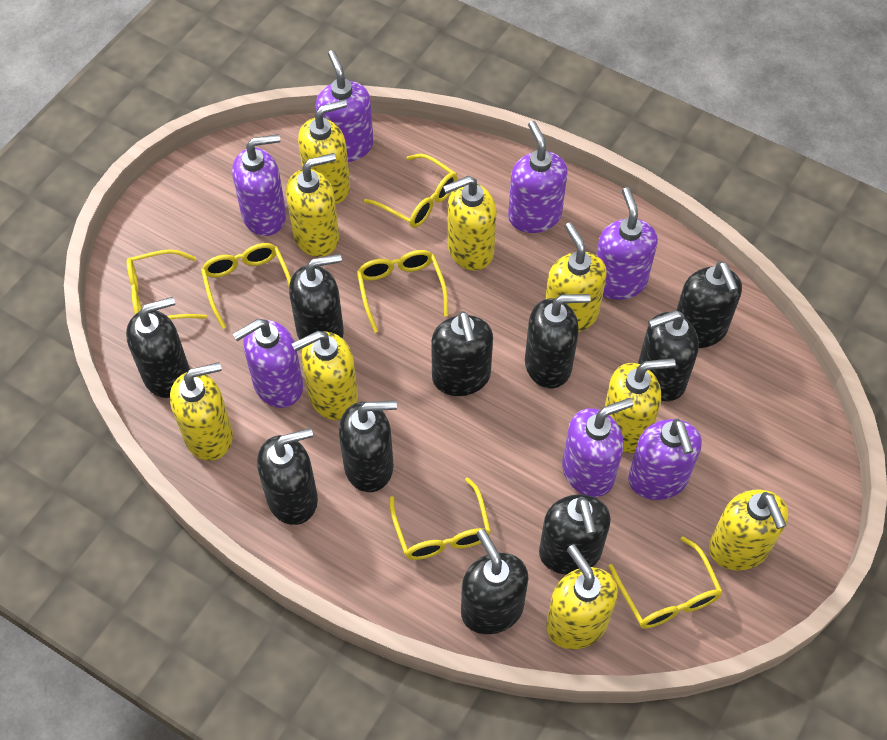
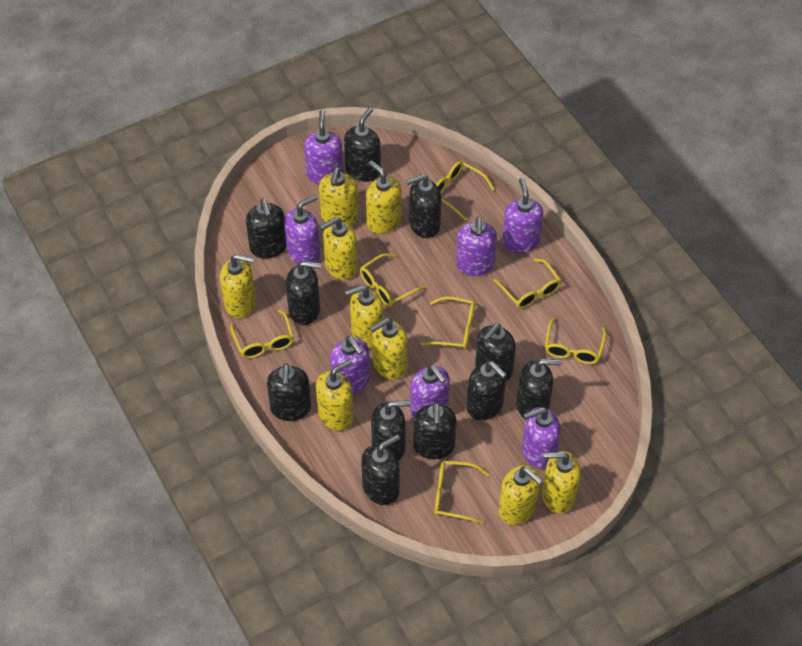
black soap dispenser: [126,297,190,398] [257,428,318,525] [289,254,344,340] [339,400,397,492] [431,311,493,396] [461,529,528,634] [525,294,591,388] [539,494,611,575] [638,310,699,401] [676,261,742,348] = 10 -> [246,199,286,259] [267,363,311,421] [286,261,321,325] [344,107,381,182] [361,434,400,505] [371,400,411,461] [406,174,441,238] [413,402,457,459] [467,361,507,420] [475,324,516,381] [517,359,561,419] = 11
yellow glasses: [127,249,207,320] [201,243,292,329] [357,250,449,333] [364,154,457,228] [390,477,491,560] [608,536,723,629] = 6 -> [231,310,294,358] [360,253,426,307] [421,296,475,349] [435,461,489,524] [436,161,495,221] [493,258,561,309] [545,317,606,364] = 7

